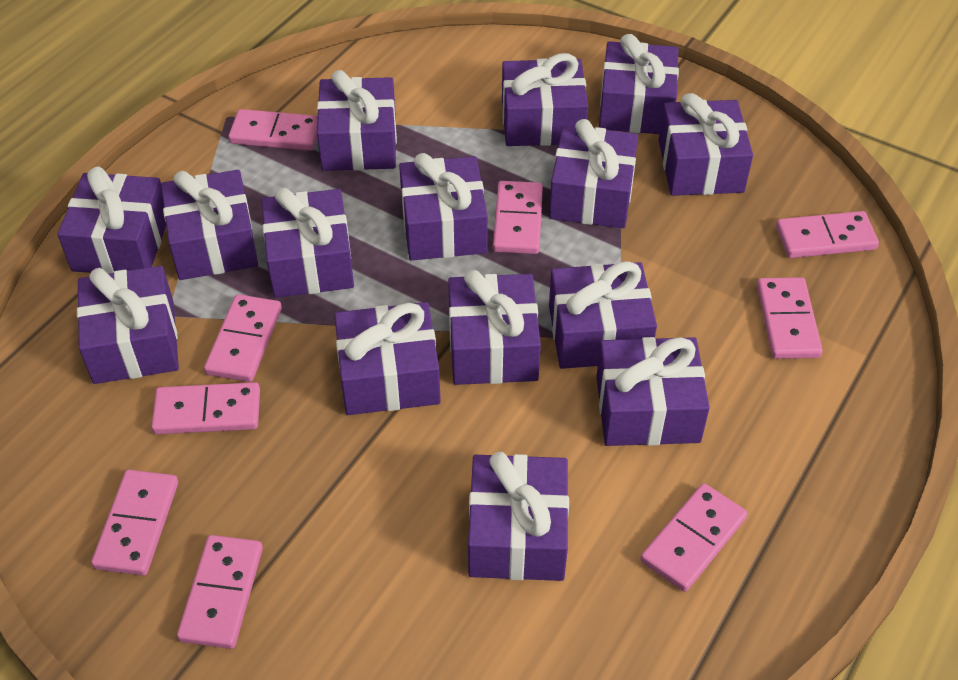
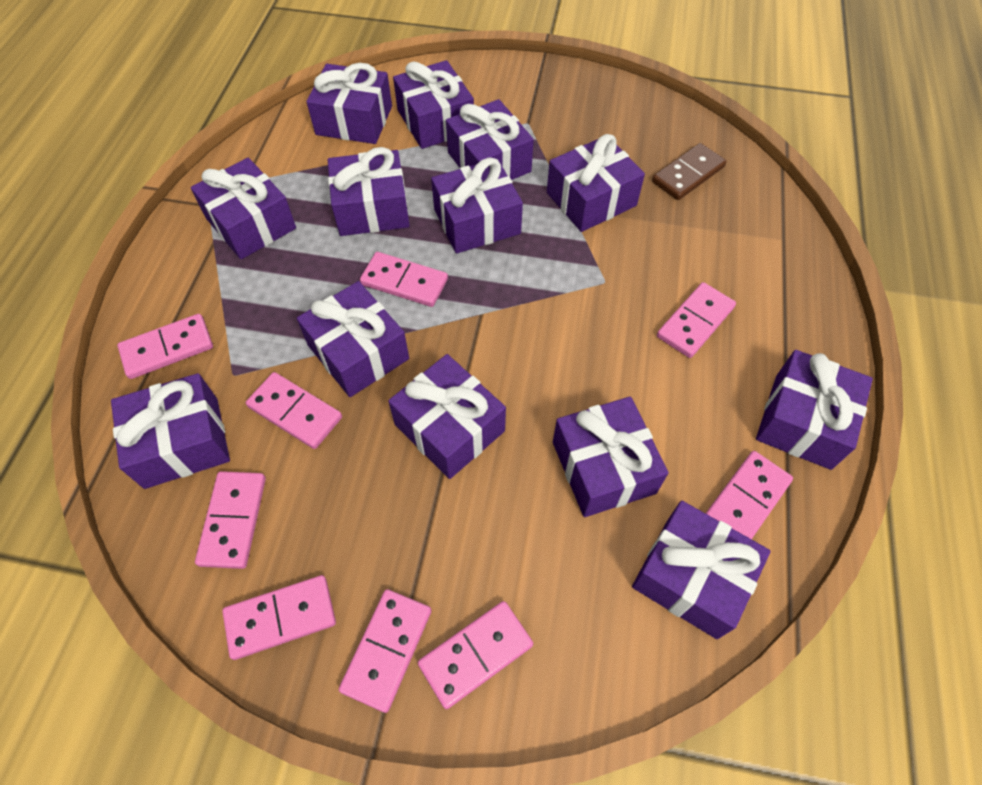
brown domino: none = 0 -> [652,143,726,200] = 1
purple gift: [58,166,166,274] [77,266,179,384] [161,170,258,280] [261,187,354,298] [317,70,397,171] [335,302,441,415] [399,153,488,260] [448,270,541,385] [468,452,569,581] [502,53,588,146] [549,119,638,228] [549,261,657,369] [596,337,710,446] [599,34,679,134] [658,93,753,196] = 15 -> [111,373,230,489] [191,158,296,259] [297,281,409,397] [306,63,392,144] [328,147,410,236] [388,354,506,479] [393,60,474,149] [431,158,523,254] [446,99,534,180] [547,134,645,232] [553,397,668,517] [632,501,770,639] [756,350,873,470] = 13

